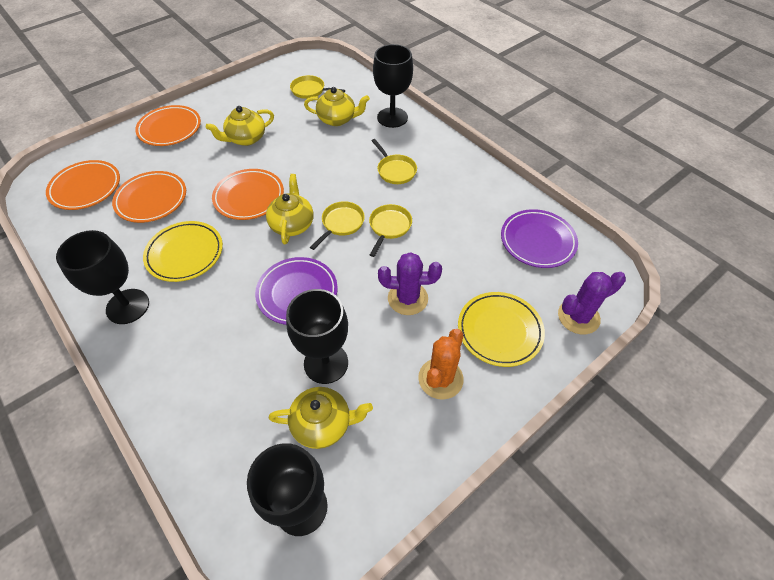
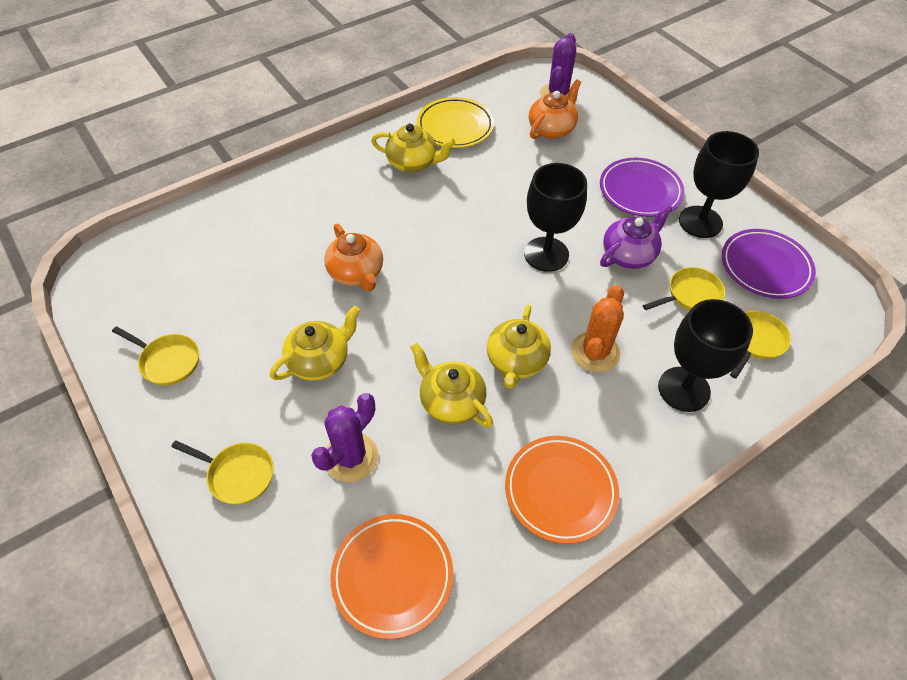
black goblet: [56,230,149,324] [247,443,328,536] [286,289,348,384] [373,44,413,128] = 4 -> [524,163,587,272] [658,299,753,412] [679,131,759,238] = 3
orange plate: [46,160,120,210] [112,171,186,223] [135,105,201,146] [212,169,284,220] = 4 -> [330,514,453,639] [505,436,619,544] = 2
orange teapot: none = 0 -> [324,224,383,291] [529,79,581,139] = 2
purple teapot: none = 0 -> [600,204,672,269] = 1
yellow plate: [143,221,223,282] [458,292,545,367] = 2 -> [417,97,494,148] = 1

